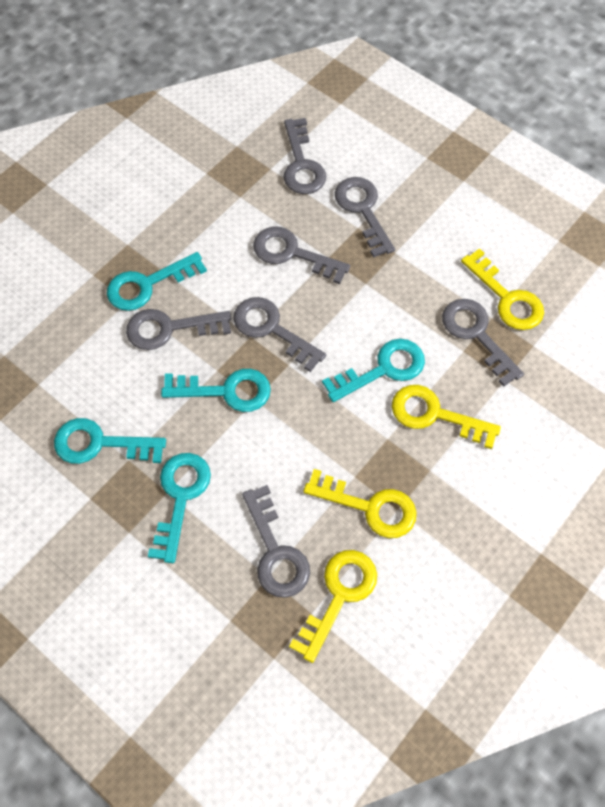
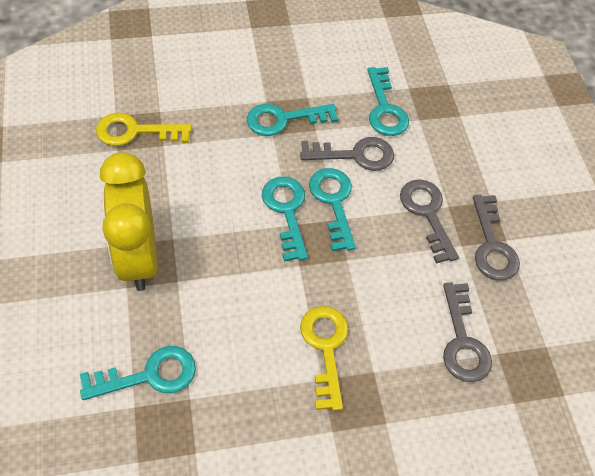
grey key: [126,309,231,350] [233,297,326,372] [242,485,310,598] [253,227,350,284] [284,118,326,194] [335,177,395,258] [442,299,524,387] = 7 -> [300,137,394,171] [400,179,459,264] [443,282,492,382] [473,195,520,281] = 4
yellow clock: none = 0 -> [100,152,157,291] = 1
yellow key: [289,550,377,663] [303,469,417,538] [392,385,501,449] [461,248,544,330] = 4 -> [96,113,192,146] [300,306,349,411] = 2

